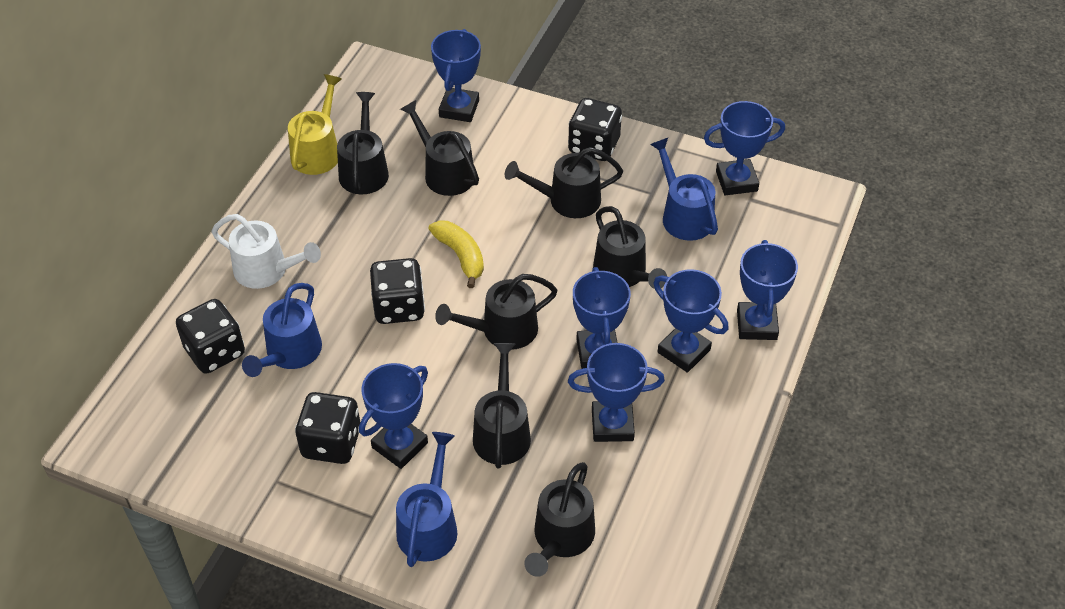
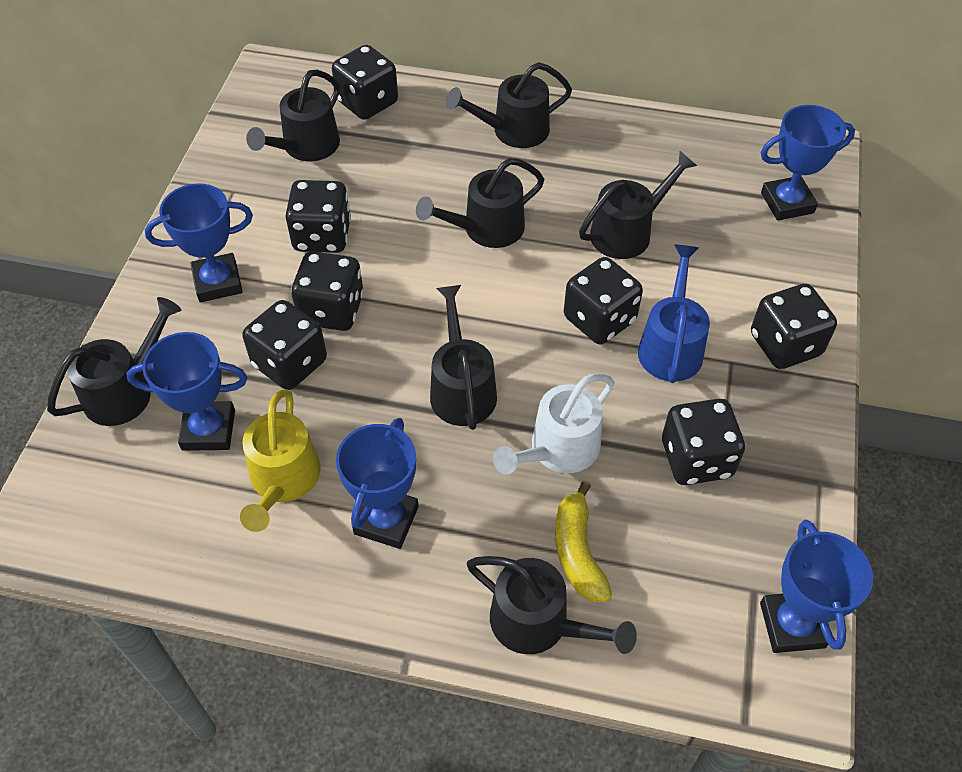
black dice: [176,299,245,374] [295,392,360,464] [370,258,425,324] [568,98,622,161] = 4 -> [242,300,327,390] [285,180,351,253] [291,251,364,331] [332,45,398,120] [564,257,643,344] [662,399,745,485] [751,284,837,369] = 7
blue trophy: [359,363,428,469] [431,29,481,122] [568,343,665,442] [573,267,631,369] [653,269,728,373] [704,101,785,195] [737,240,798,340] = 7 -> [126,332,247,451] [145,183,253,303] [336,418,419,549] [760,520,873,653] [761,105,855,221] = 5
blue watering can: [242,283,322,377] [396,432,458,567] [650,138,718,241] = 3 -> [638,245,710,383] = 1

